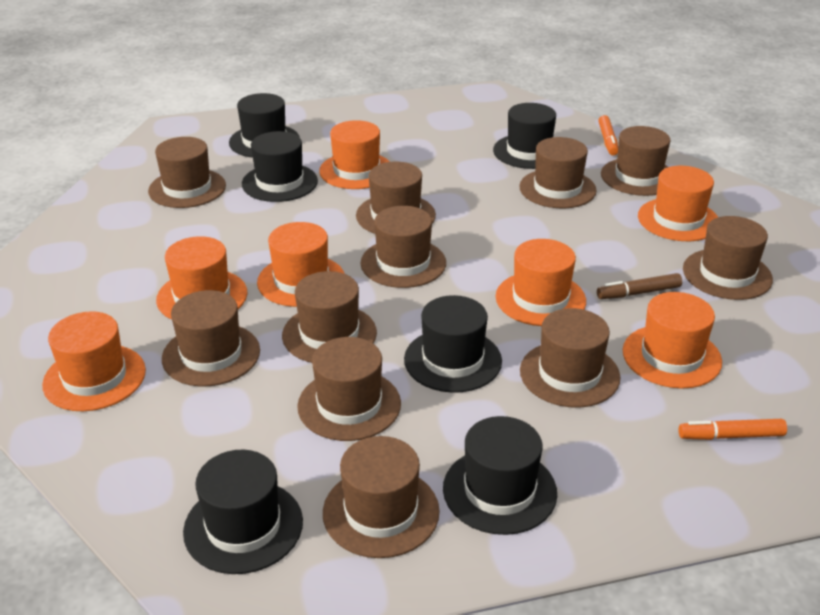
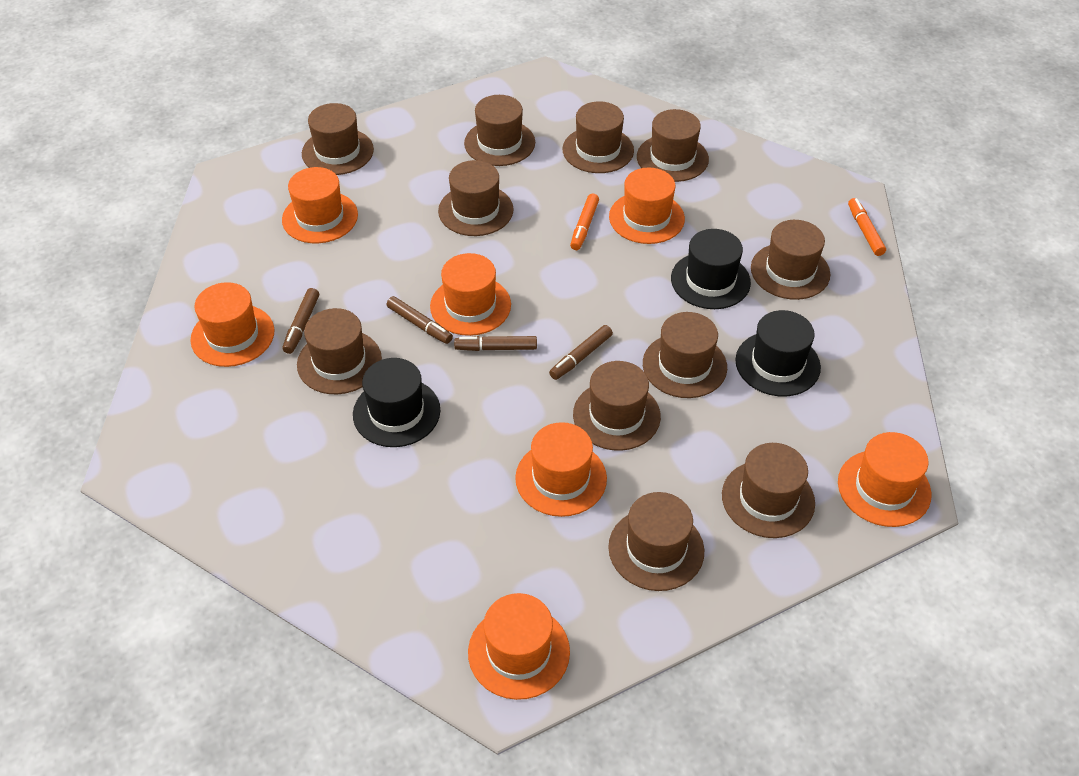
black hat: [183,450,303,574] [229,93,300,158] [242,131,318,202] [404,295,502,393] [443,416,557,535] [493,103,556,169] = 6 -> [353,358,440,447] [671,229,751,309] [735,310,821,397] = 3
brown marker: [597,273,682,299] = 1 -> [282,288,319,354] [387,296,453,344] [454,336,537,351] [549,325,613,380] = 4

